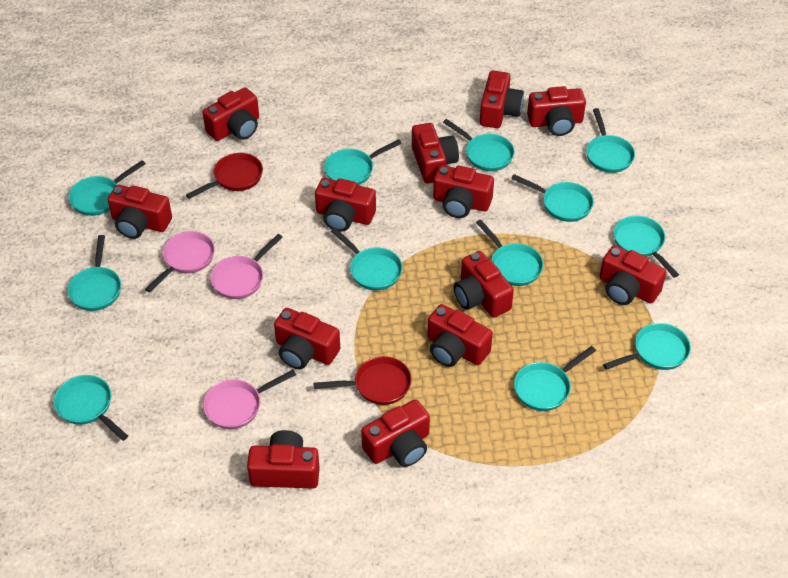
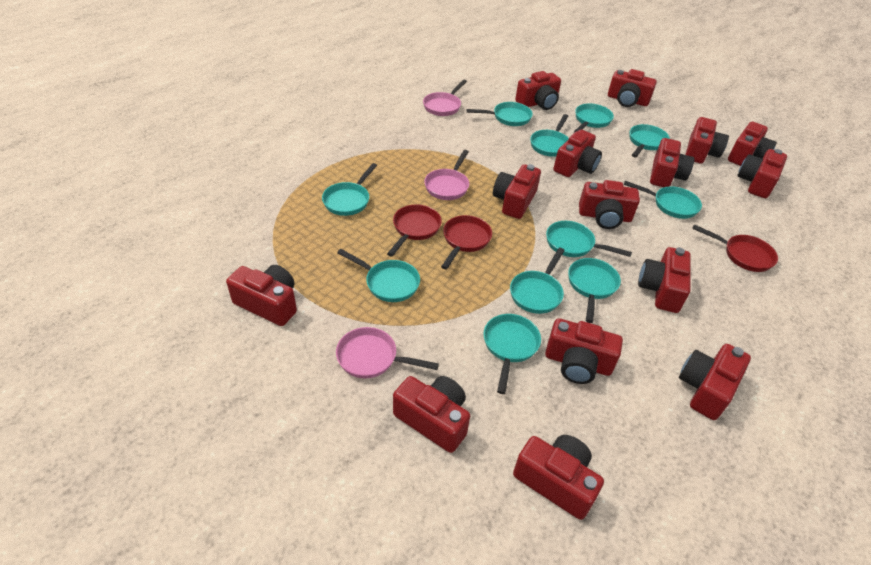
red camera: [108,185,172,239] [202,87,259,141] [247,430,320,489] [274,308,340,369] [315,178,376,232] [361,399,430,467] [412,123,459,183] [427,304,493,367] [433,165,494,218] [454,251,514,318] [480,71,524,128] [527,86,586,136] [599,245,666,305] = 13 -> [226,265,297,326] [393,376,470,453] [493,164,541,219] [513,435,604,520] [515,71,561,110] [545,318,623,384] [553,130,602,177] [579,180,640,229] [608,69,657,107] [638,247,691,313] [650,138,694,187] [679,344,751,420] [685,117,729,163] [728,122,777,166] [737,149,787,198] = 15
red pan: [186,153,263,199] [313,356,412,405] = 2 -> [387,204,442,257] [441,215,492,269] [692,224,778,272] = 3
turquoise pan: [54,375,128,441] [67,235,121,311] [68,160,146,216] [324,139,402,185] [331,228,403,290] [443,119,515,171] [476,220,544,286] [511,174,594,222] [514,346,596,411] [586,108,635,173] [603,323,691,370] [614,216,679,278] = 12 -> [322,163,377,216] [337,249,420,302] [466,102,533,126] [483,314,541,394] [510,247,565,314] [530,114,569,157] [546,221,632,257] [568,258,621,323] [574,103,614,132] [624,181,702,219] [630,124,670,158] = 11

